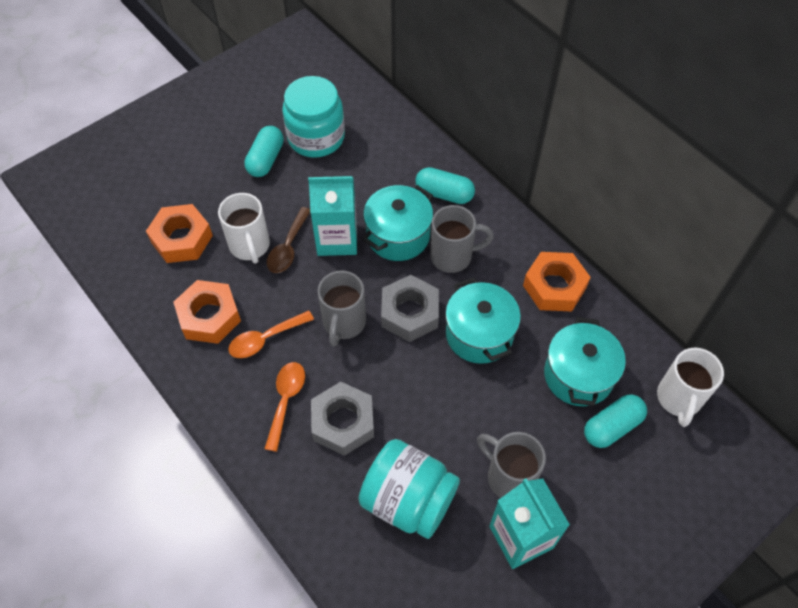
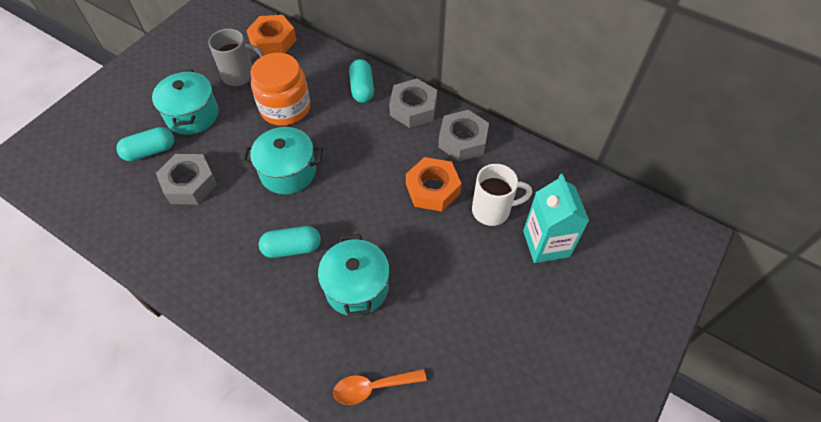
brown spoon: [267,207,310,273] = 1 -> none = 0
grey mug: [318,270,366,346] [430,205,494,273] [477,432,546,498] = 3 -> [209,29,264,86] = 1
grey nut: [311,382,374,456] [381,275,439,342] = 2 -> [156,154,217,205] [389,79,437,128] [438,110,489,161] = 3
orange jar: none = 0 -> [251,53,310,126] = 1
orange nut: [146,204,213,263] [173,280,241,344] [523,252,591,312] = 3 -> [246,15,297,55] [406,157,462,212] = 2
orange spoon: [228,310,314,358] [265,362,305,452] = 2 -> [333,369,427,405] = 1
turquoise carton: [308,176,357,256] [489,478,570,569] = 2 -> [523,174,589,263] = 1
turquoise jar: [282,76,345,158] [359,439,460,539] = 2 -> none = 0
white mug: [218,193,270,264] [657,348,724,427] = 2 -> [472,164,532,226] = 1

